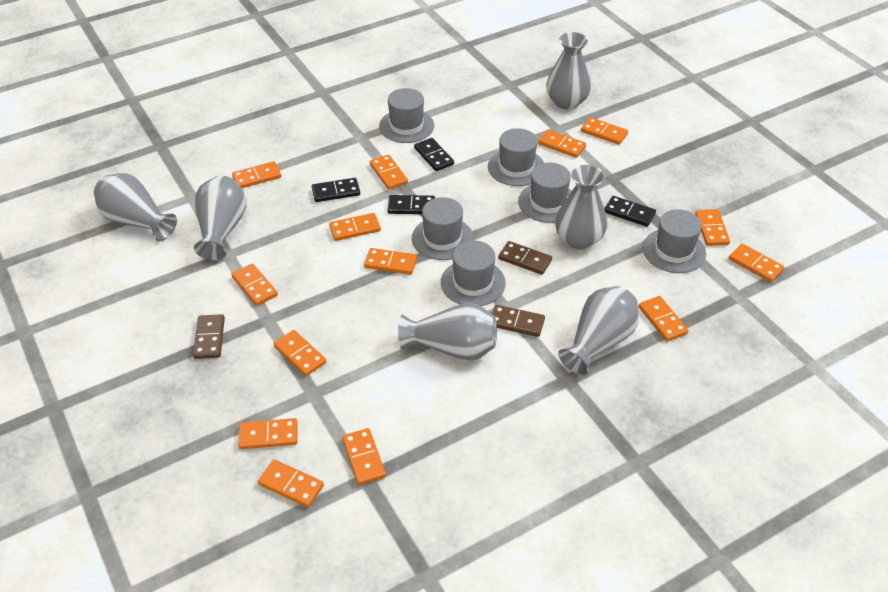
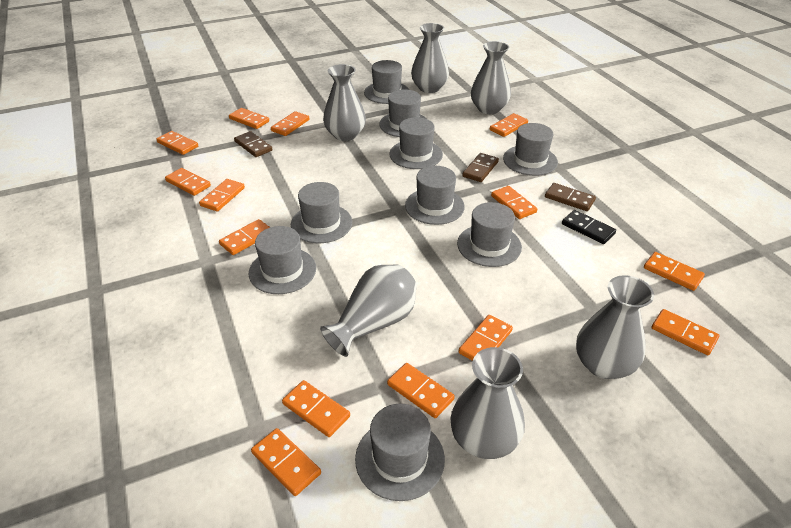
black domino: [312,178,360,202] [388,195,435,214] [414,138,454,171] [604,196,656,227] = 4 -> [562,210,616,244] = 1
grey hat: [379,88,434,143] [412,197,474,260] [441,241,506,306] [488,128,544,186] [518,163,572,223] [642,209,706,273] = 6 -> [249,226,316,294] [291,182,352,243] [355,404,445,501] [364,60,409,104] [379,89,426,137] [389,117,443,169] [405,166,465,225] [457,202,522,267] [503,123,558,176] = 9

